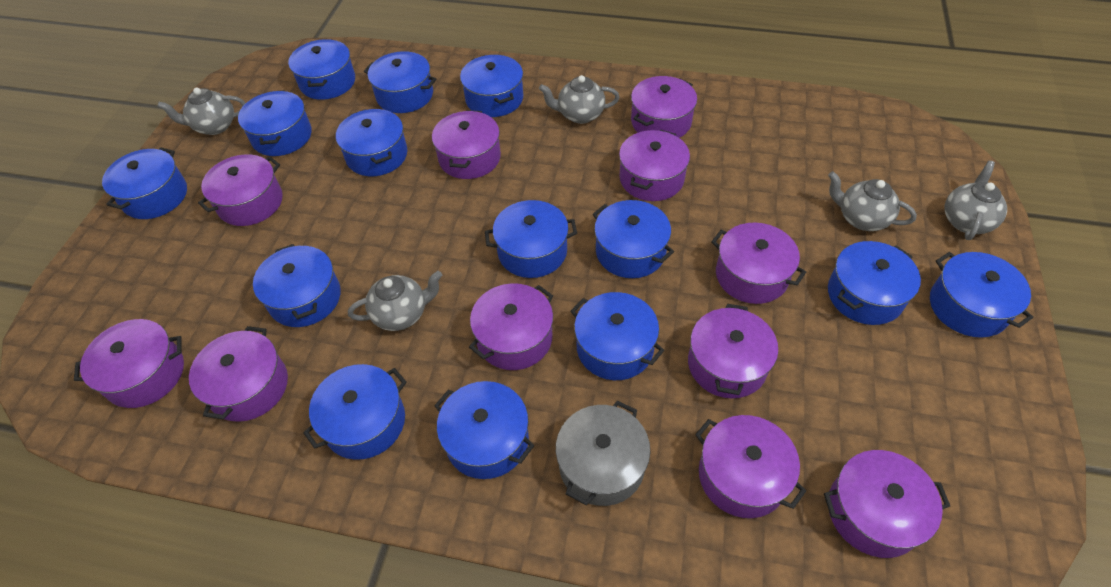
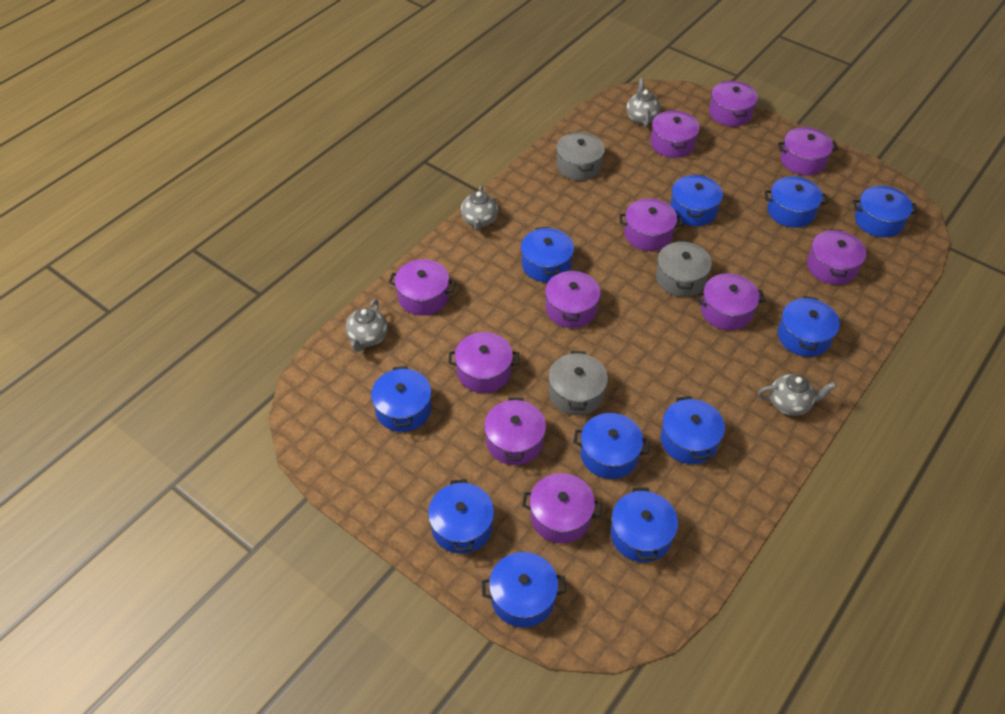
blue pot: [102,147,187,219] [238,90,312,156] [253,244,341,327] [288,39,355,100] [303,364,407,460] [336,109,407,176] [364,51,436,113] [434,381,534,479] [460,55,523,117] [485,200,577,278] [570,292,664,380] [593,200,674,278] [828,241,921,325] [930,252,1033,338] = 14 -> [371,366,432,432] [428,479,494,554] [482,552,566,627] [521,227,574,282] [573,413,650,479] [611,488,678,562] [661,396,725,464] [670,174,723,226] [765,176,828,228] [778,296,840,357] [853,186,918,237] = 11
grey pot: [556,401,650,506] = 1 -> [548,351,608,415] [556,131,605,181] [656,240,712,297] = 3
grey teapot: [157,88,246,135] [348,271,442,331] [539,75,620,124] [828,171,917,231] [944,161,1007,240] = 5 -> [346,299,388,352] [461,185,498,231] [626,78,661,127] [758,374,837,416] = 4

